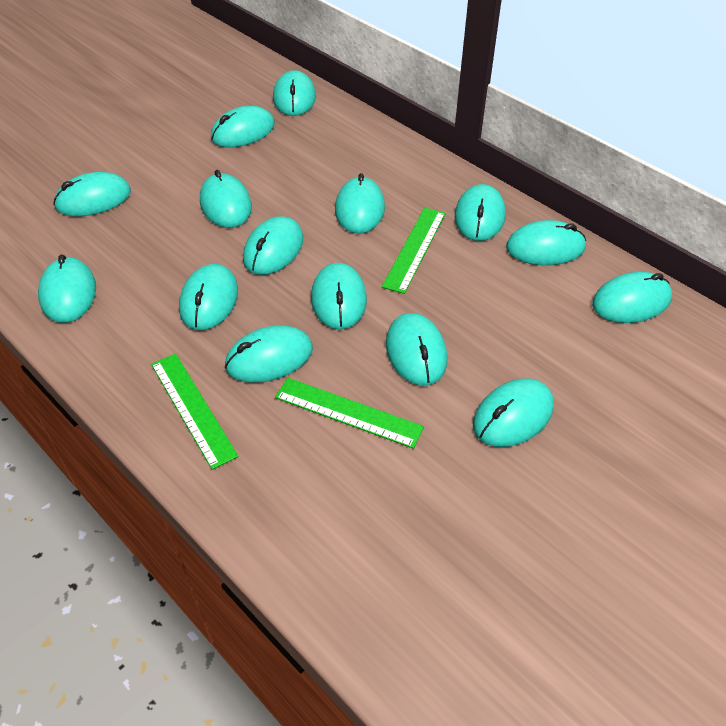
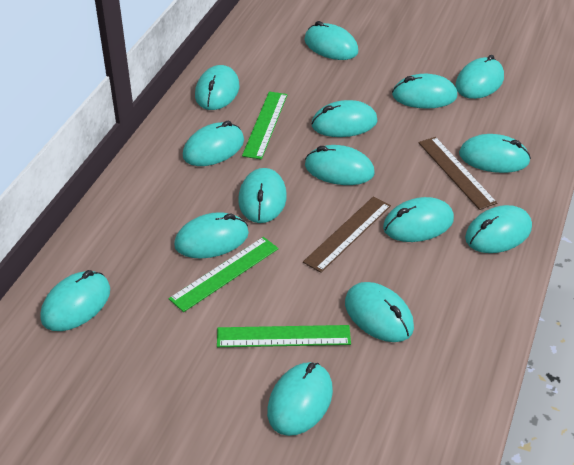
brown ruler: none = 0 -> [303,196,391,273] [418,137,497,210] = 2

